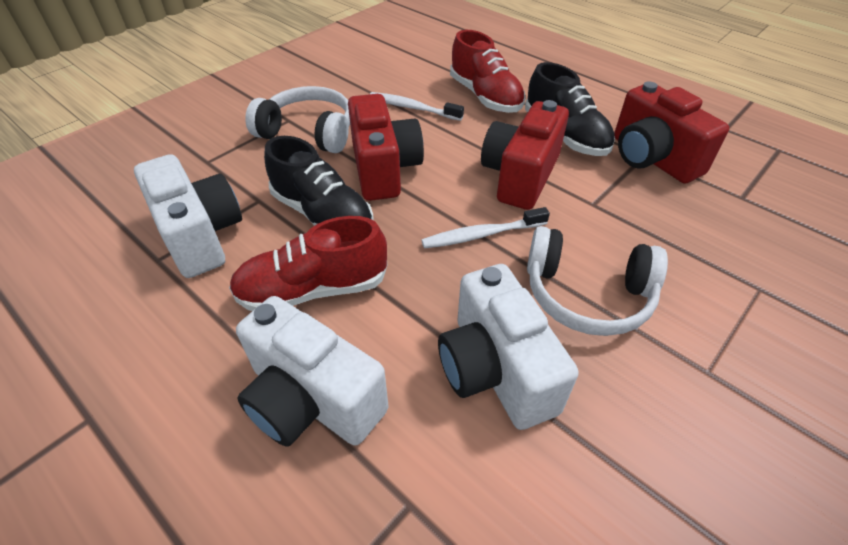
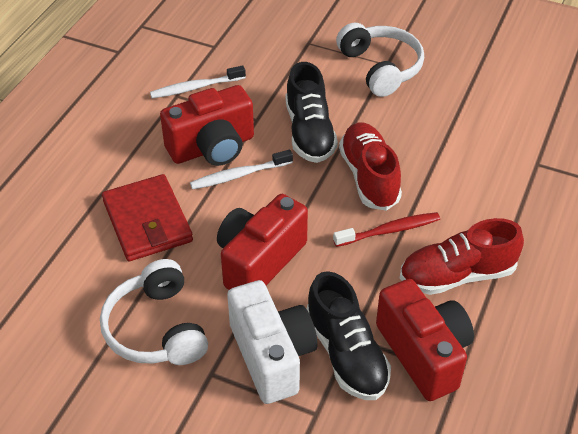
red toothbrush: none = 0 -> [333,212,440,247] = 1
red wallet: none = 0 -> [102,174,193,261] = 1
white camera: [134,154,242,278] [236,296,388,447] [438,264,579,430] = 3 -> [227,280,317,404] = 1

